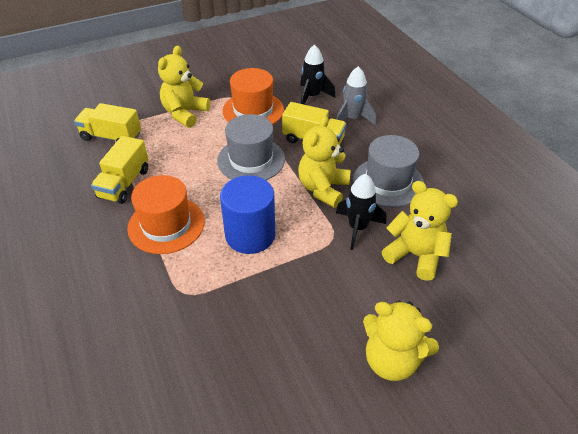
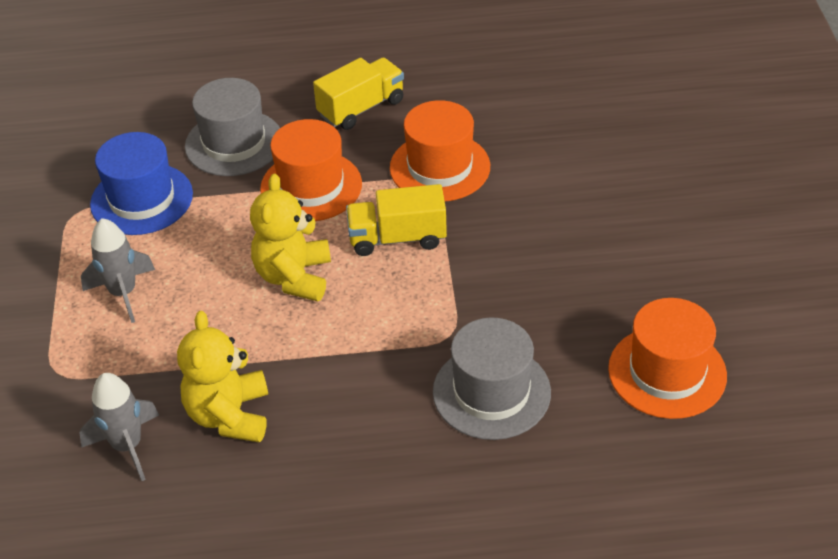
black rocket: [300,44,336,104] [336,174,386,250] = 2 -> none = 0
blue cylinder: [220,175,275,254] = 1 -> none = 0
blue hat: none = 0 -> [90,132,193,235] = 1
grey rocket: [336,66,376,125] = 1 -> [79,373,159,481] [81,218,155,323] = 2
orange hat: [127,175,205,254] [223,68,284,125] = 2 -> [260,119,362,221] [390,100,490,201] [608,298,727,419] = 3
yellow teddy bear: [158,46,210,128] [298,116,350,208] [363,301,439,381] [382,181,458,281] = 4 -> [177,311,268,443] [250,174,331,301] = 2
yellow truck: [74,103,141,142] [91,136,148,204] [282,102,346,145] = 3 -> [313,57,404,130] [346,184,447,256] = 2

